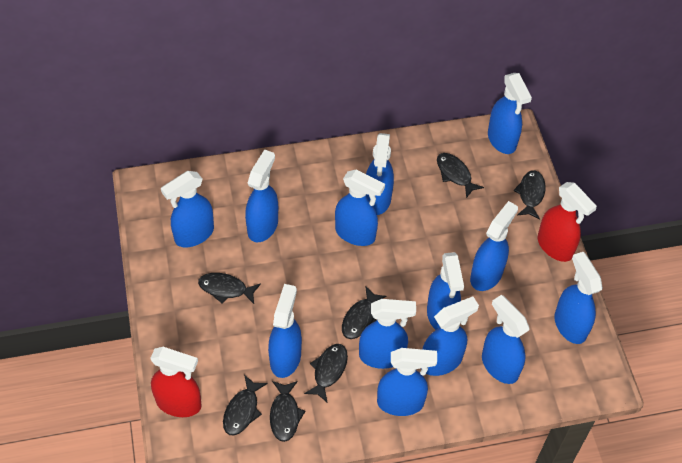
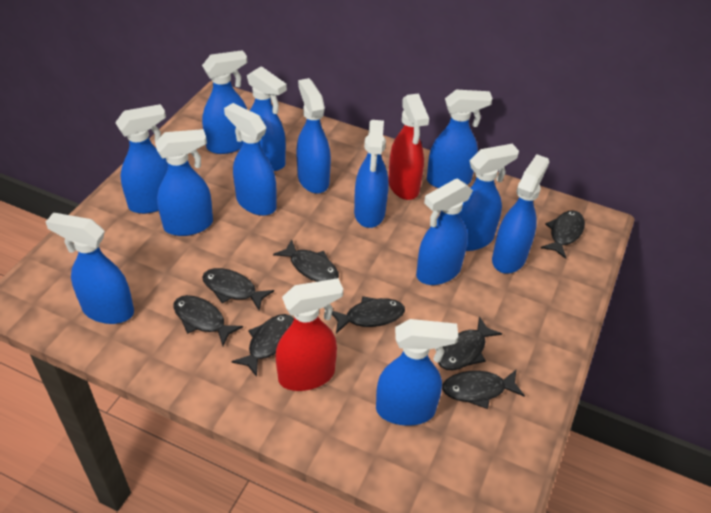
black fish: [198,273,261,304] [223,375,268,436] [270,381,305,442] [304,344,348,403] [342,286,387,339] [437,153,484,198] [513,170,545,220] = 7 -> [173,295,243,346] [202,268,274,310] [231,314,294,377] [273,239,339,282] [332,296,405,334] [438,316,502,370] [442,370,525,409] [541,210,585,259] = 8

